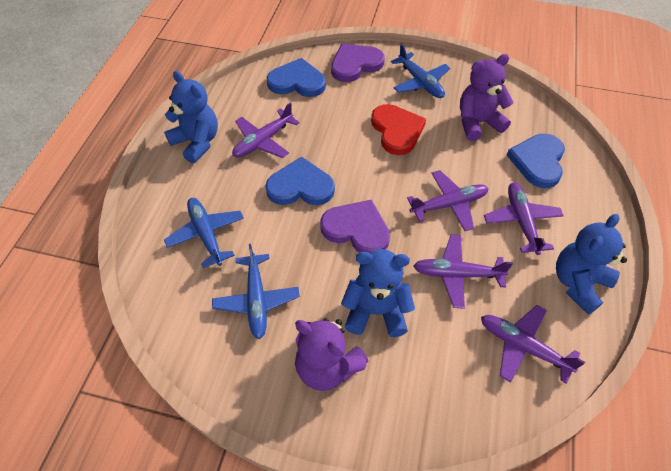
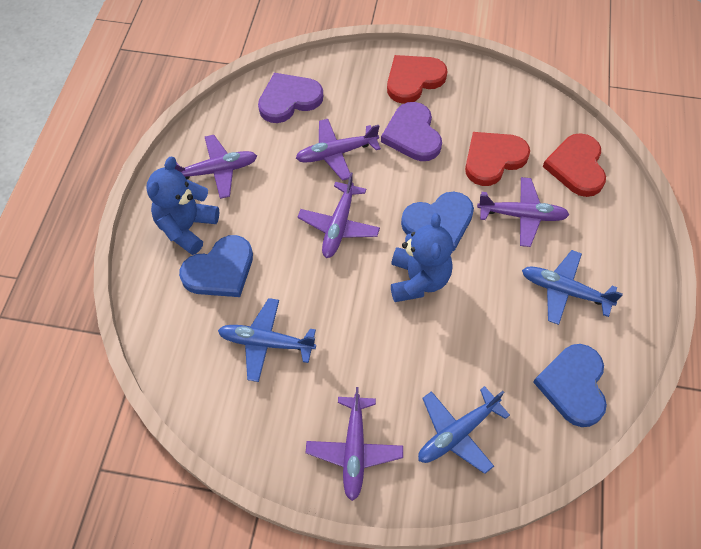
blue teddy bear: [164,71,218,164] [341,249,415,337] [556,214,627,315] = 3 -> [146,156,219,255] [391,213,453,302] = 2
purple teddy bear: [295,318,369,391] [460,54,514,141] = 2 -> none = 0
red heart: [371,104,426,155] = 1 -> [387,55,448,104] [465,132,530,186] [543,133,606,197] = 3

